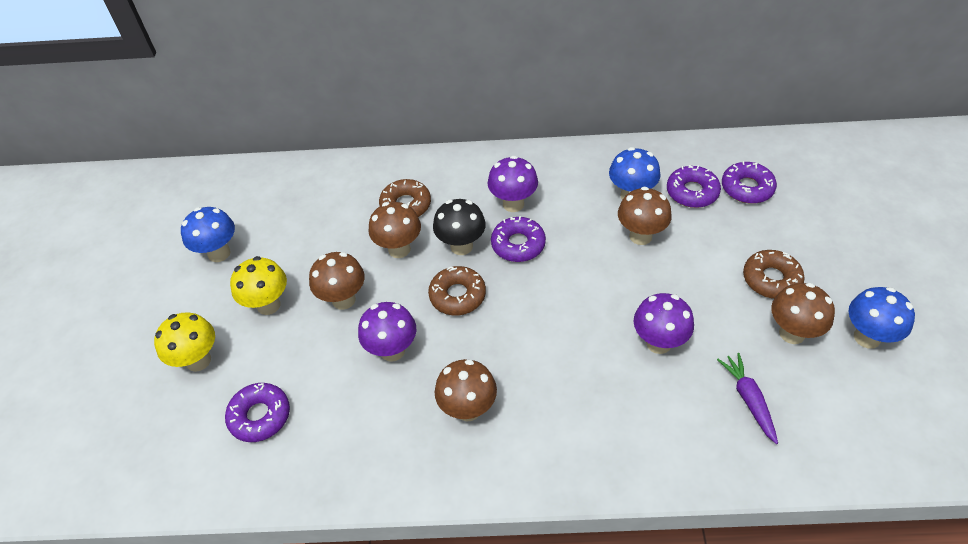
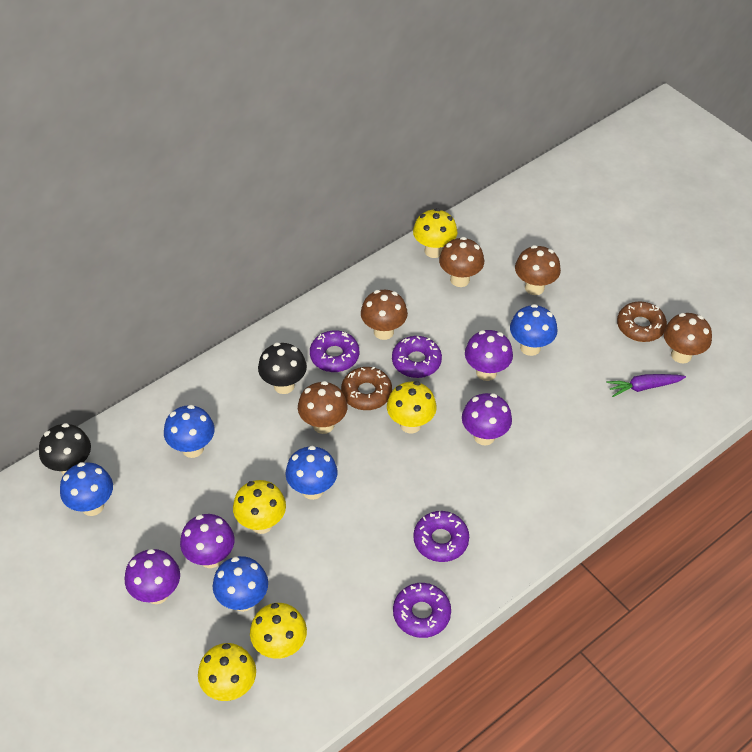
black mushroom: [433,199,486,255] = 1 -> [39,423,91,475] [258,342,307,394] = 2
blue mushroom: [181,207,235,262] [609,147,661,200] [848,287,915,349] = 3 -> [60,462,113,516] [164,405,215,458] [213,556,268,612] [285,446,338,500] [510,304,557,356] = 5
brown donut: [379,179,431,217] [428,266,486,315] [743,250,805,299] = 3 -> [341,367,392,410] [617,301,667,342] = 2
purple mushroom: [358,302,416,362] [488,156,538,212] [634,293,694,354] = 3 -> [125,549,180,604] [180,514,235,568] [462,393,512,445] [465,330,513,381] = 4
yellow mushroom: [154,313,215,372] [230,256,287,315] = 2 -> [198,643,256,701] [233,480,286,534] [250,603,307,659] [387,381,437,434] [413,208,457,258] = 5

